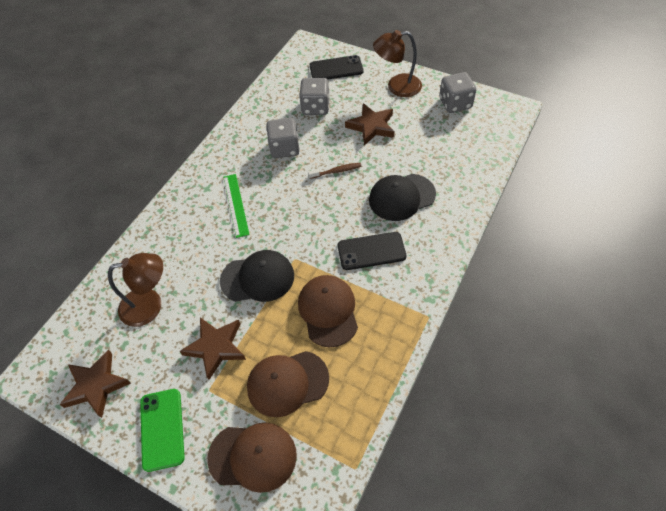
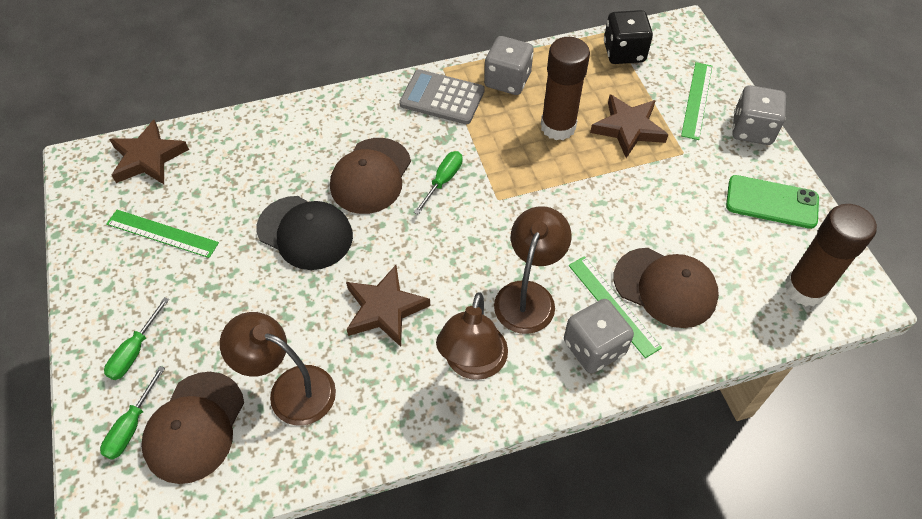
black cap: [220,250,294,302] [369,174,436,221] = 2 -> [257,196,353,270] = 1
black dice: none = 0 -> [604,10,653,64] = 1
black phone: [310,55,363,79] [338,232,406,270] = 2 -> none = 0
brown glue stick: none = 0 -> [541,37,590,140] [784,204,877,306] = 2
brown lamp: [108,253,163,327] [373,30,422,97] = 2 -> [220,312,336,425] [436,292,508,380] [494,206,572,334] = 3
brown toothbrush: [308,163,361,179] = 1 -> none = 0
green ruler: [223,174,250,238] = 1 -> [106,210,219,258] [569,256,662,358] [681,62,712,140] = 3
green screwdriver: none = 0 -> [100,366,165,460] [104,297,169,380] [414,151,463,215] = 3
grey calculator: none = 0 -> [399,69,485,124] = 1

